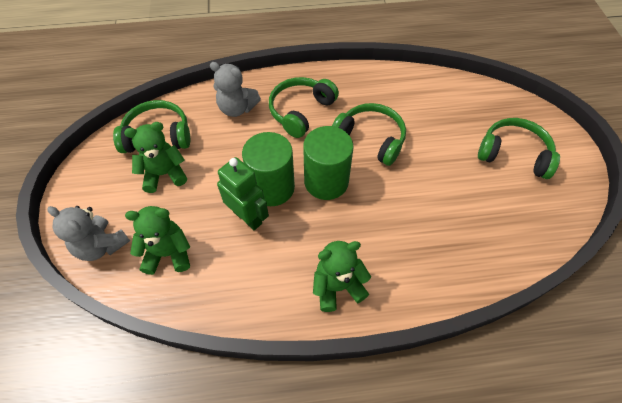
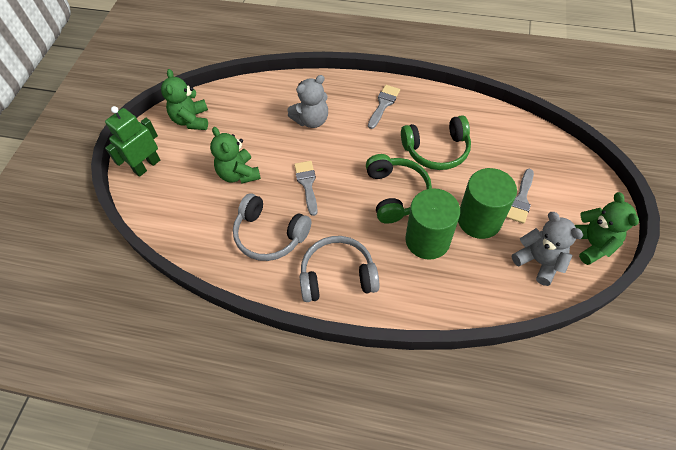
green headphones: [113,100,190,153] [269,77,339,138] [332,103,406,166] [478,118,560,179] = 4 -> [366,154,432,224] [401,115,471,170] = 2
grey brush: none = 0 -> [294,161,318,216] [368,85,400,129] [506,169,534,224] = 3
grey headphones: none = 0 -> [233,194,311,261] [300,236,380,302] = 2

